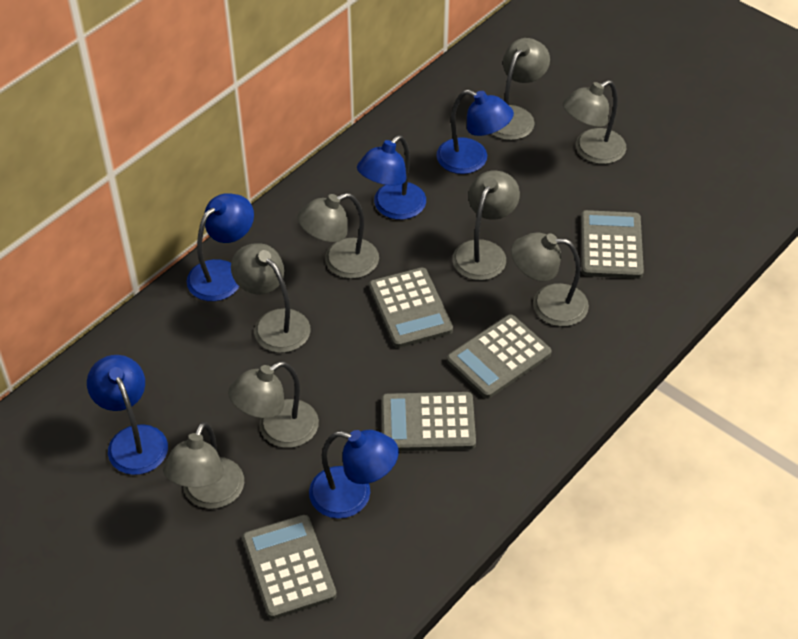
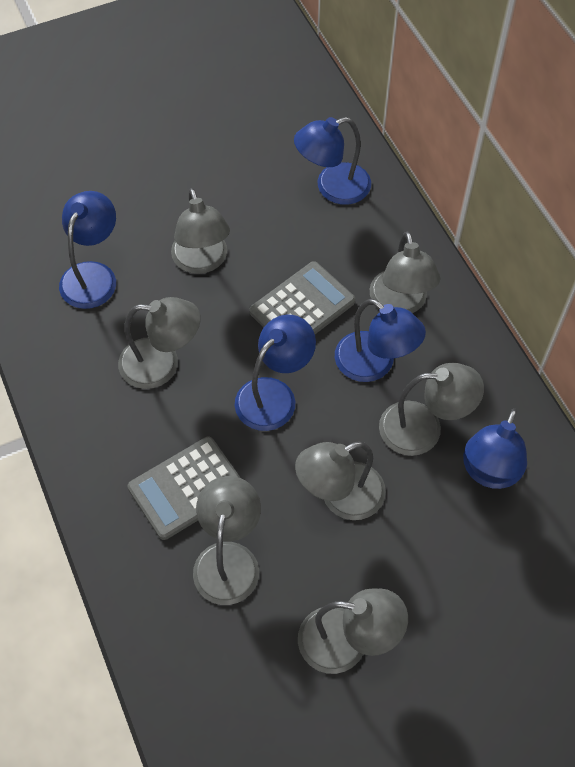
grey calculator: [242,515,337,619] [369,268,453,348] [381,392,476,451] [447,314,552,399] [581,210,644,279] = 5 -> [128,437,241,540] [250,261,355,334] = 2
grey lamp: [163,422,244,509] [228,361,319,448] [231,243,311,353] [298,193,379,279] [452,171,520,280] [492,38,550,140] [511,232,589,327] [563,80,626,164] = 8 -> [118,297,201,389] [171,188,230,274] [193,476,261,605] [295,441,386,520] [298,588,408,674] [370,231,440,313] [379,363,484,456] = 7

